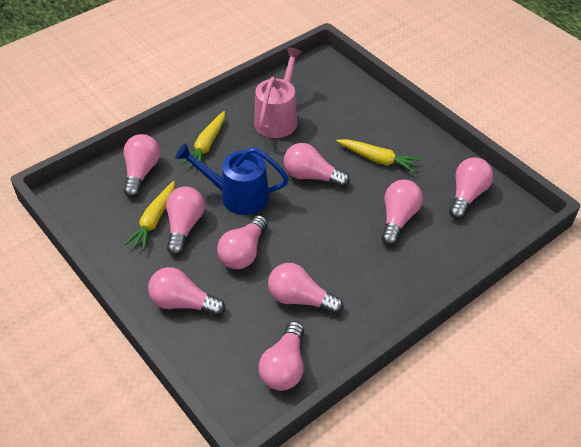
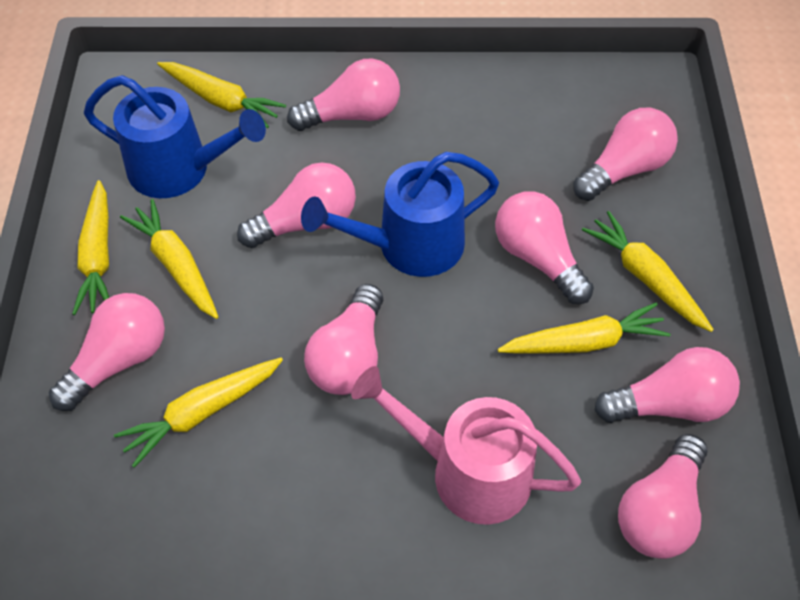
blue watering can: [175,143,289,215] = 1 -> [84,75,266,198] [301,152,499,277] = 2
pink light bulb: [123,134,160,198] [148,267,225,316] [166,186,205,255] [217,215,268,269] [259,321,304,391] [268,263,343,314] [284,143,350,188] [381,180,423,246] [449,158,493,219] = 9 -> [49,293,165,411] [237,162,356,248] [287,58,400,131] [304,284,383,395] [495,191,594,304] [573,108,678,201] [595,347,740,423] [618,434,708,559] = 8
yellow carrot: [124,181,175,251] [181,111,225,167] [336,139,421,173] = 3 -> [72,180,109,315] [114,358,283,468] [120,199,218,319] [157,62,286,128] [498,302,670,354] [582,211,714,332] = 6

